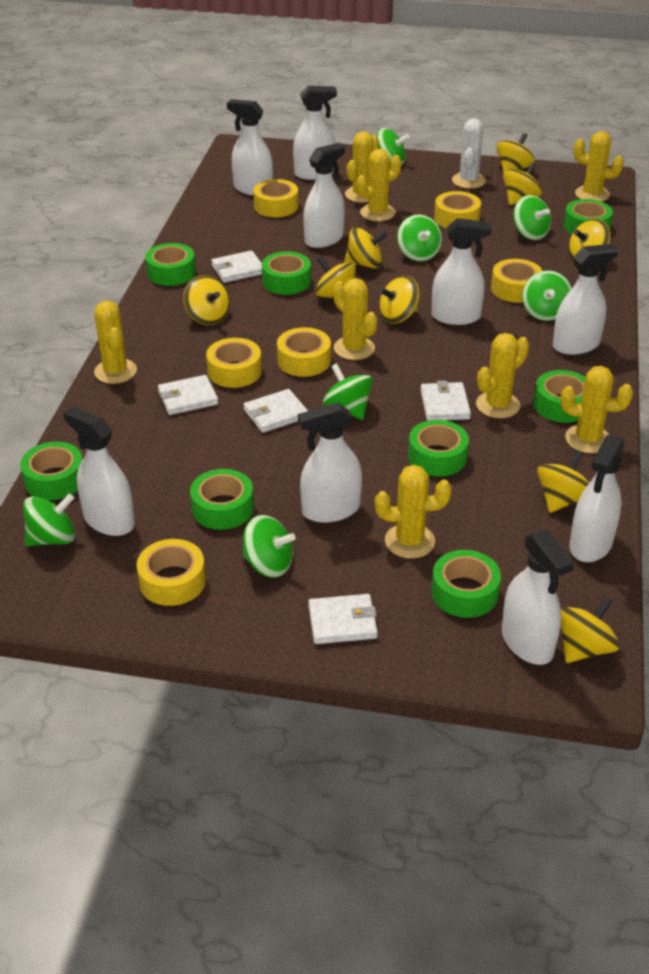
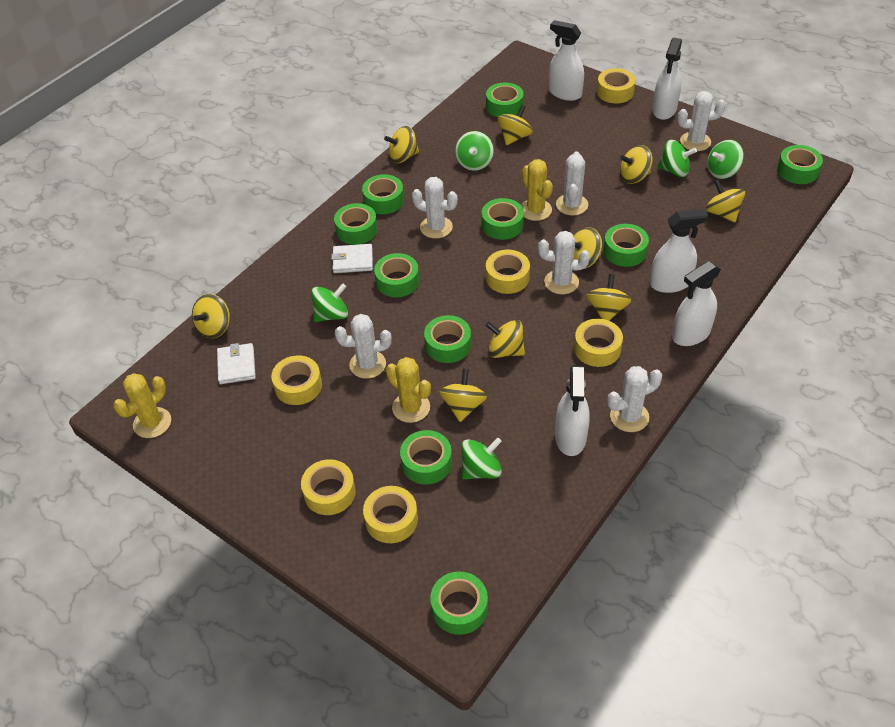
green spinning top: [23,494,75,546] [242,515,296,578] [323,363,373,420] [376,128,410,166] [397,214,442,261] [513,195,551,240] [522,270,572,321] = 7 -> [311,283,348,322] [455,131,494,171] [461,438,502,479] [657,140,697,177] [707,140,744,179] = 5
green tape: [20,442,83,500] [145,243,196,286] [190,469,254,530] [261,251,311,295] [408,420,469,477] [431,550,501,618] [533,370,585,423] [564,199,613,234] = 8 -> [334,203,378,245] [362,174,404,214] [374,253,419,297] [400,430,452,485] [424,315,471,363] [430,571,488,635] [482,198,524,240] [486,82,524,117] [603,224,649,267] [777,145,823,184] = 10
white cactus: [452,118,486,189] = 1 -> [335,314,391,379] [412,177,458,239] [538,231,590,294] [556,151,588,216] [607,366,662,432] [677,91,726,151] = 6
white spray bottle: [63,407,135,536] [227,99,273,196] [293,86,337,180] [298,403,362,523] [303,143,345,248] [432,218,491,325] [502,529,574,665] [553,244,619,355] [570,434,625,562] = 9 -> [549,20,584,101] [555,366,590,456] [650,209,708,293] [653,37,682,120] [672,261,721,346] = 5
white wallet: [158,375,218,415] [211,251,262,283] [244,389,308,433] [308,594,378,644] [421,380,471,421] = 5 -> [217,343,256,384] [331,244,373,273] = 2
yellow cactus: [94,301,137,384] [333,278,378,360] [345,131,379,203] [357,149,401,221] [375,465,452,559] [476,333,529,418] [561,366,633,453] [574,131,624,202] = 8 -> [113,373,171,438] [386,357,431,423] [521,159,553,221] = 3

